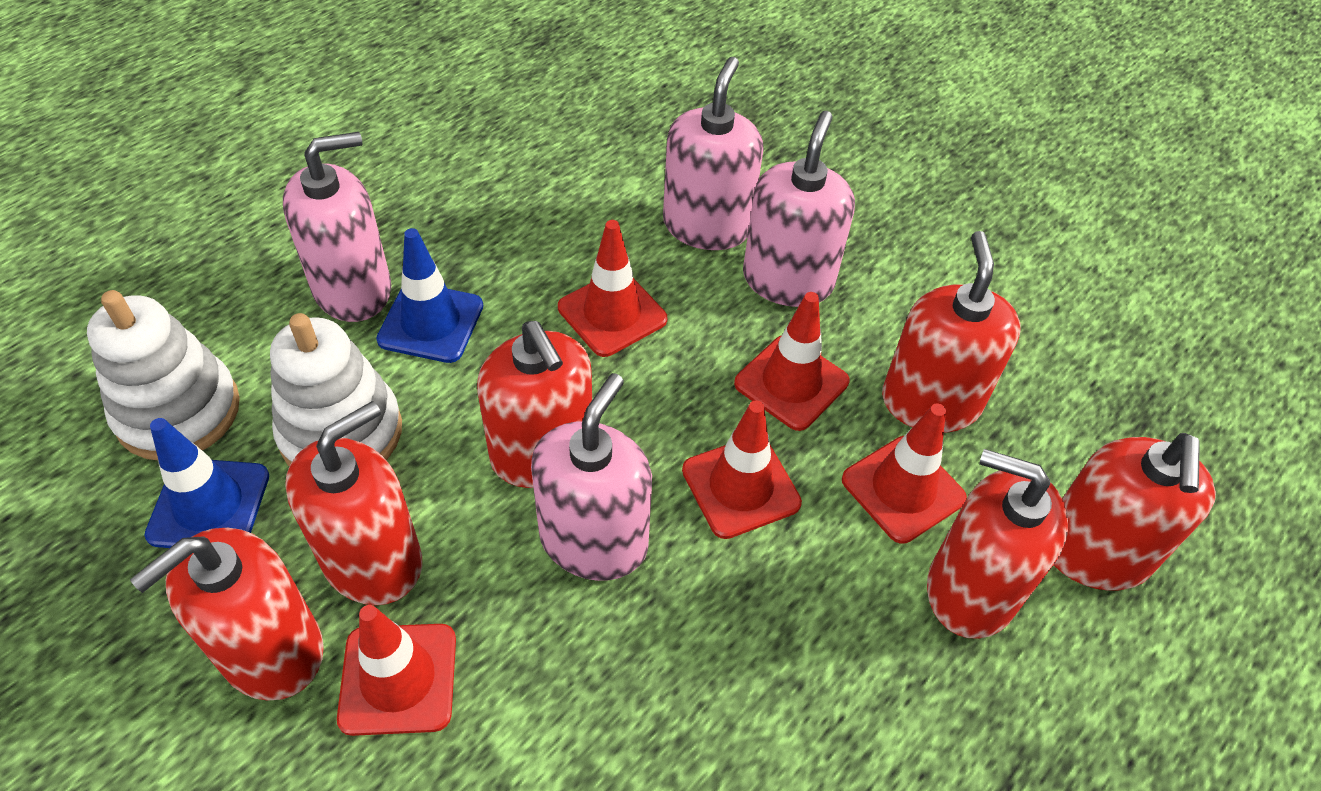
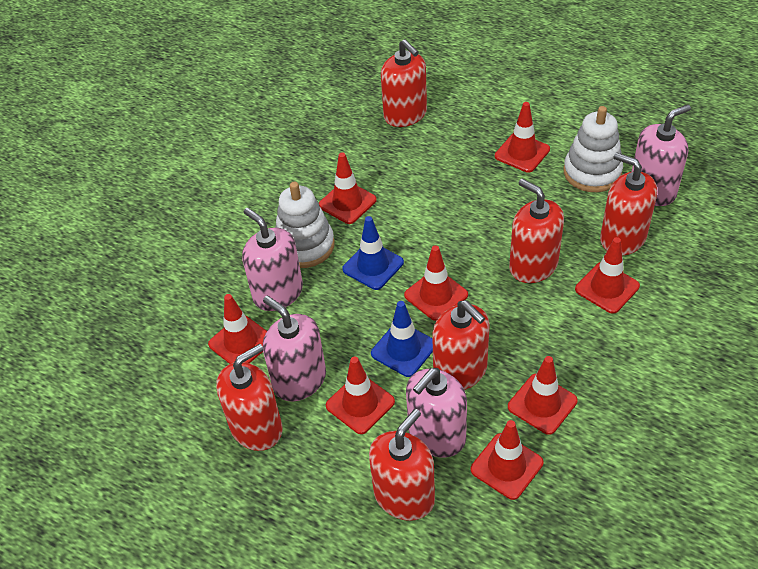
red traffic cone: [337,605,456,736] [558,220,667,357] [682,400,802,539] [734,292,850,431] [842,404,967,544] = 5 -> [208,294,267,364] [319,152,377,224] [326,357,395,434] [404,245,468,321] [471,420,543,500] [495,102,550,173] [508,356,578,435] [575,237,640,314] = 8

